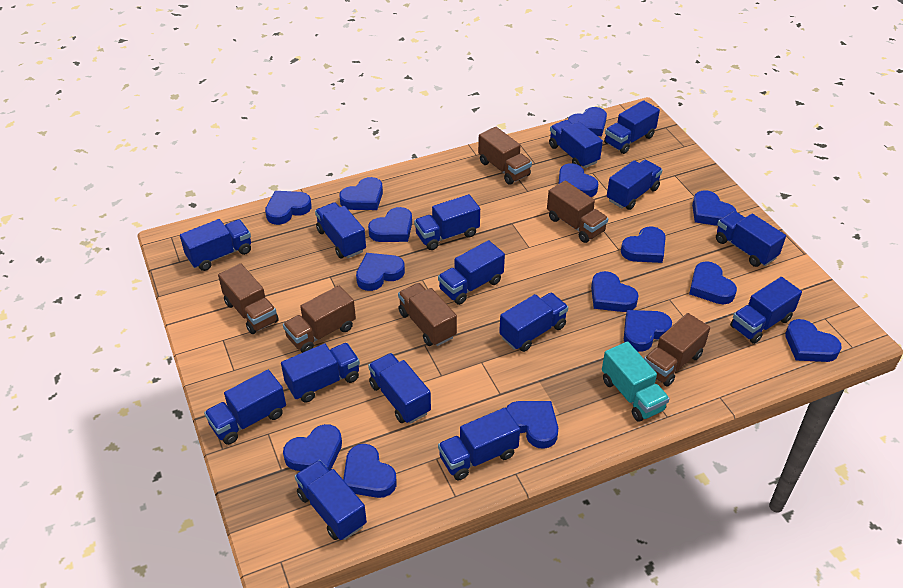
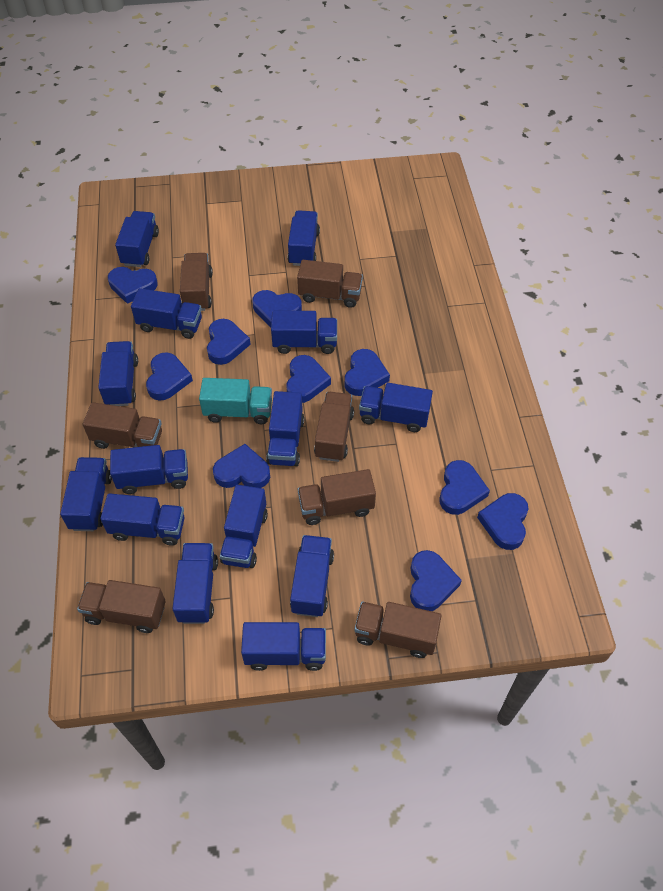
blue heart: [265,191,312,225] [283,424,342,471] [339,177,383,210] [343,444,397,498] [356,253,405,291] [368,207,412,242] [506,401,558,449] [559,163,598,197] [568,107,607,136] [591,271,639,312] [621,227,666,263] [624,310,672,352] [689,261,737,304] [692,190,737,226] [785,319,842,362] = 15 -> [108,267,158,304] [146,352,193,401] [207,319,251,365] [213,444,270,488] [252,290,302,327] [286,355,331,403] [345,349,390,396] [410,550,462,611] [439,460,490,515] [477,493,529,550] = 10
blue truck: [180,219,251,271] [204,370,286,445] [281,343,360,403] [295,460,367,540] [315,202,366,258] [368,353,431,424] [414,194,480,250] [438,240,505,305] [438,408,520,480] [499,293,568,352] [549,120,603,168] [604,100,660,154] [607,160,662,210] [716,211,786,267] [730,277,802,344] = 15 -> [60,457,112,531] [98,341,138,406] [100,493,185,546] [110,445,188,494] [115,211,159,267] [131,288,202,339] [172,543,218,624] [220,485,268,568] [241,622,326,671] [266,391,304,466] [271,311,337,354] [288,210,320,266] [290,535,334,617] [359,383,433,432] = 14
brown truck: [218,263,279,334] [283,286,356,353] [398,283,457,346] [478,127,532,185] [547,181,608,243] [644,313,710,387] = 6 -> [77,580,166,633] [83,402,162,449] [180,253,213,311] [297,260,363,308] [298,469,376,525] [314,392,354,462] [354,602,441,658] = 7

